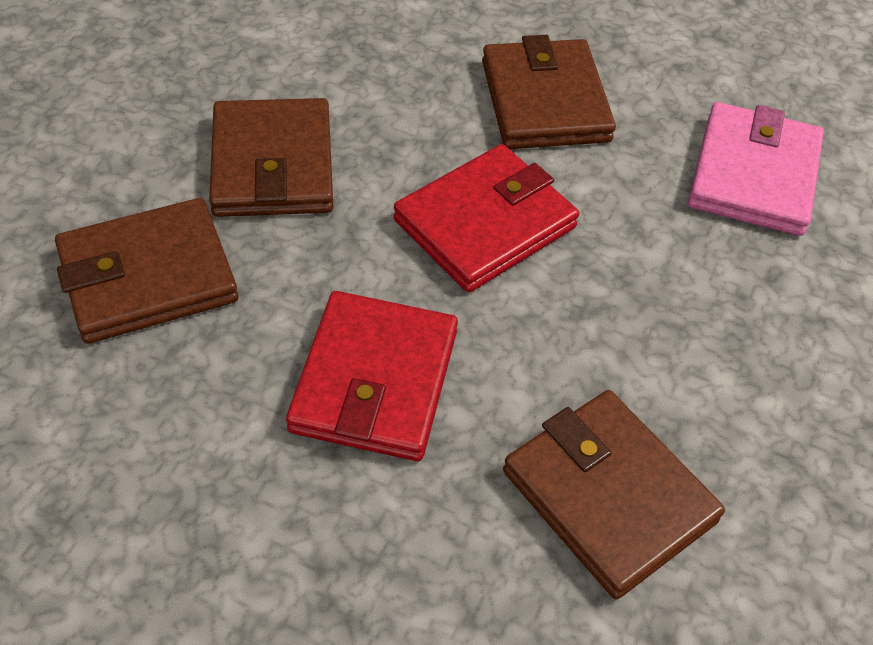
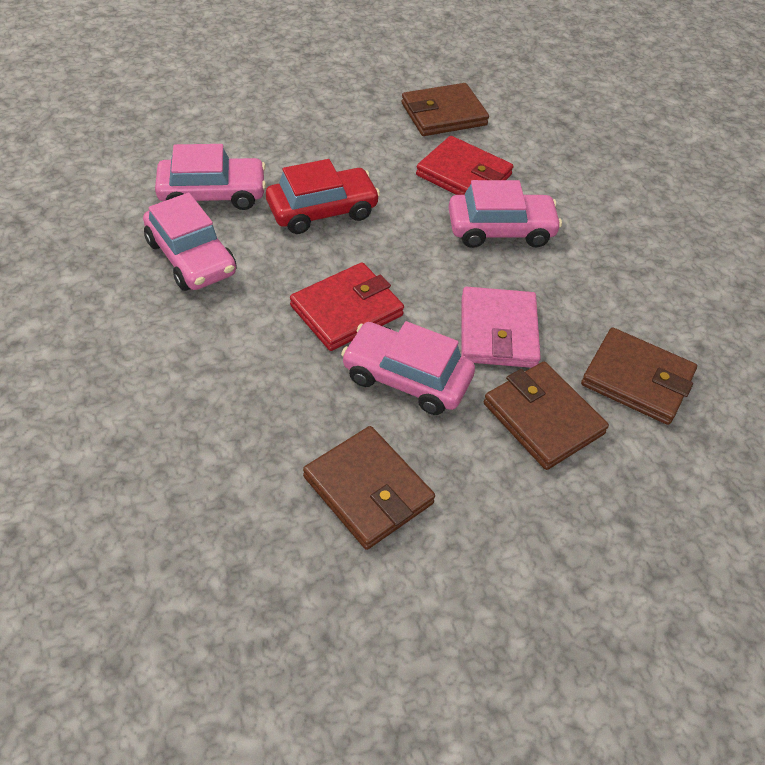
pink car: none = 0 -> [143,193,236,291] [155,144,266,210] [341,321,475,415] [449,180,562,248] = 4
red car: none = 0 -> [266,159,380,234] = 1

